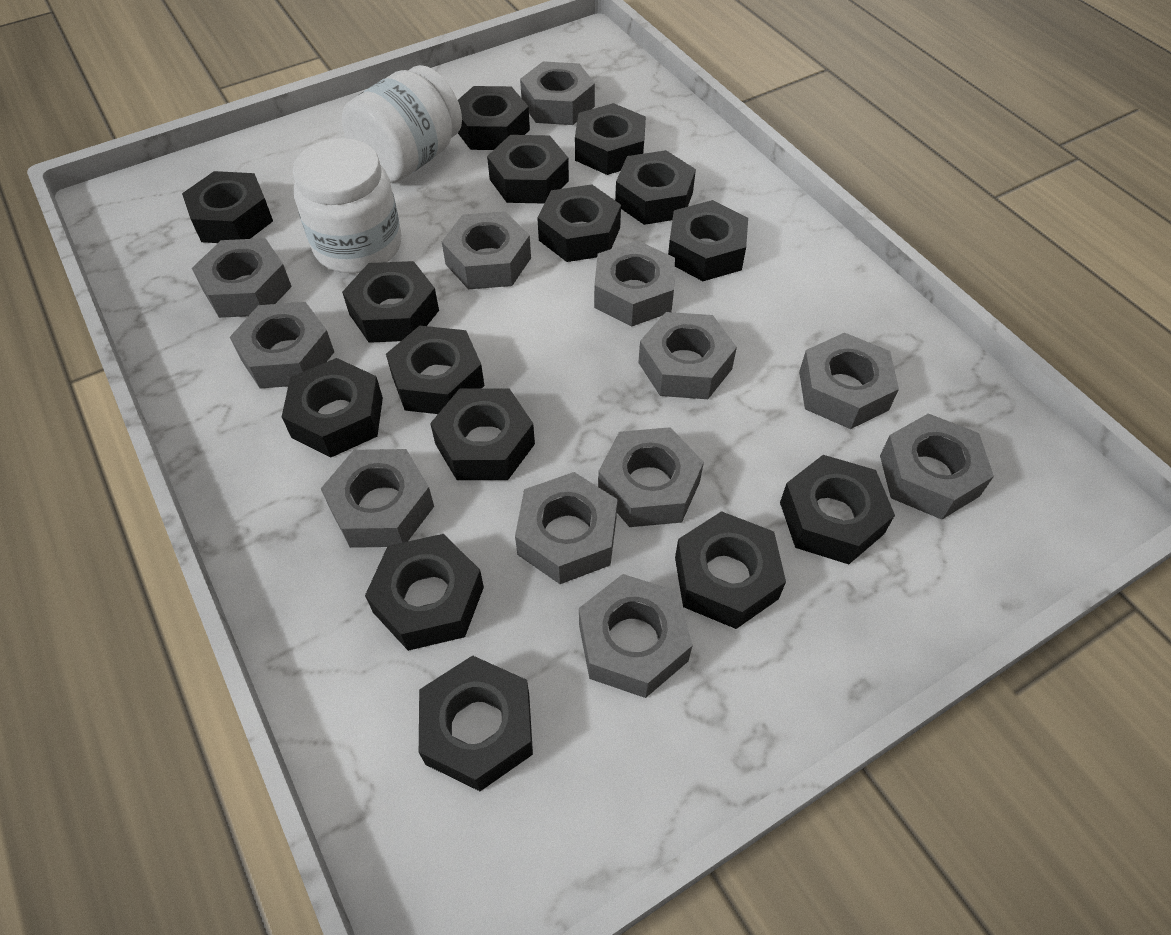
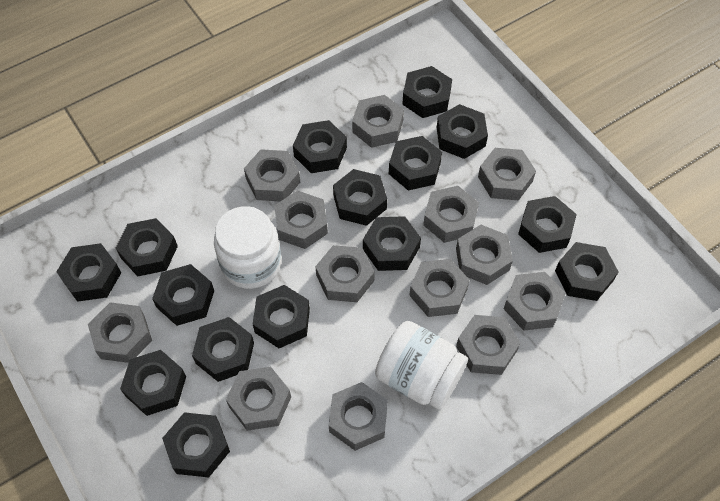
grey nut: [192,238,292,318] [230,302,334,389] [321,449,434,548] [442,211,531,289] [515,472,617,584] [520,61,595,125] [579,574,693,698] [594,240,675,327] [598,427,704,527] [638,312,737,399] [799,332,899,429] [880,413,994,520] = 12 -> [88,302,152,363] [226,367,291,431] [244,149,300,201] [274,190,328,249] [315,245,375,302] [329,382,388,451] [352,95,404,148] [409,259,470,317] [423,186,479,243] [456,225,513,285] [456,315,520,375] [478,148,536,201] [504,272,566,331] = 13

